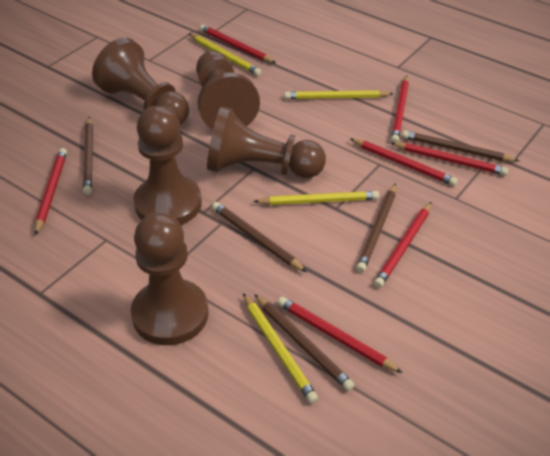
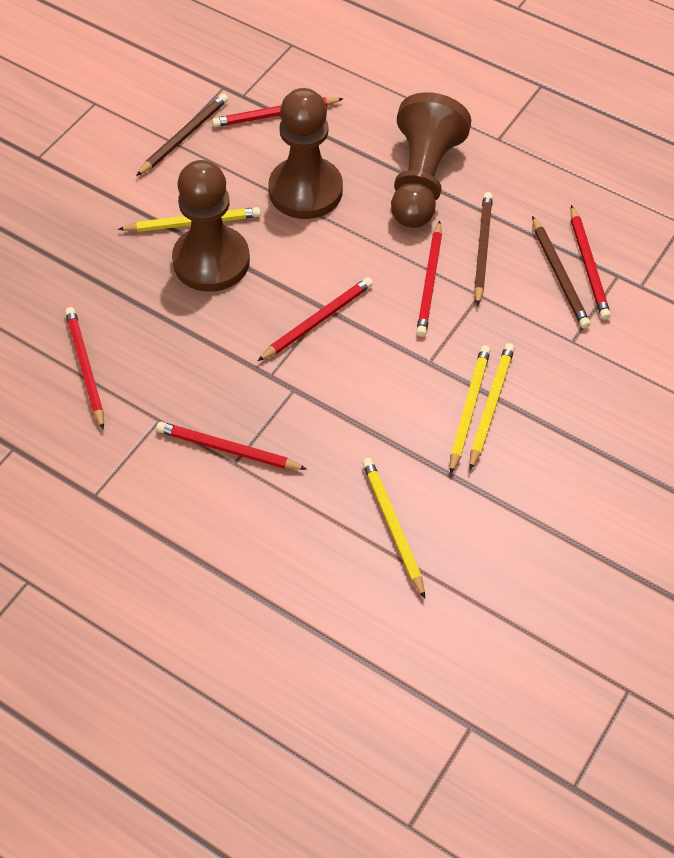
brown pawn: [92,38,189,125] [131,213,209,345] [133,106,202,225] [196,51,260,129] [207,106,326,178] = 5 -> [172,160,250,292] [268,88,343,219] [391,92,471,228] = 3
brown pencil: [83,116,93,195] [212,202,307,272] [254,294,354,391] [356,183,396,272] [402,130,519,162] = 5 -> [136,93,228,176] [474,192,493,306] [532,216,591,329] = 3
red pencil: [35,148,67,235] [199,24,276,63] [278,297,403,373] [350,139,458,186] [374,202,431,288] [391,75,409,142] [391,142,509,176] = 7 -> [65,307,104,430] [156,422,307,470] [212,97,344,127] [258,277,373,361] [416,220,442,337] [571,205,611,320] = 6

